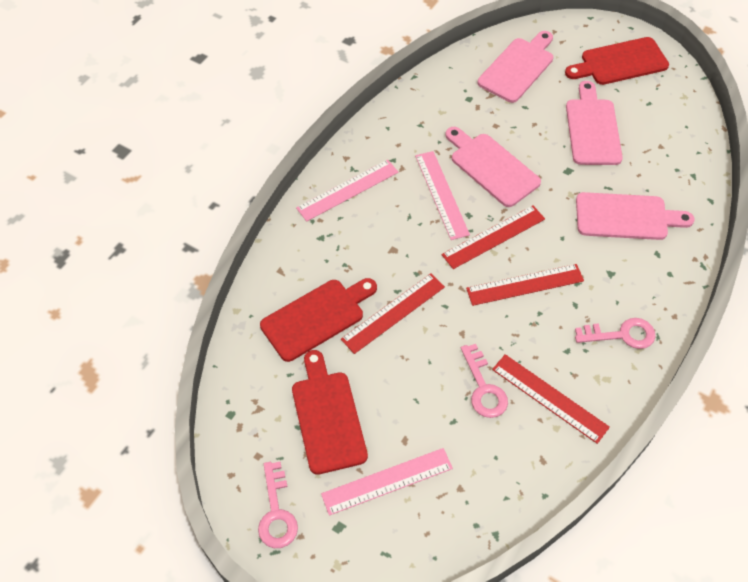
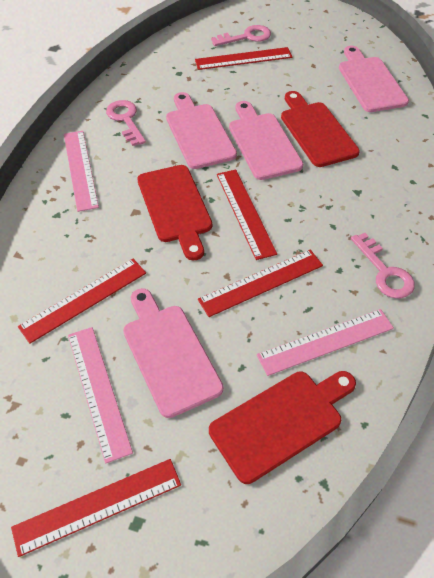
red ruler: [341,273,445,354] [442,206,545,269] [466,264,584,306] [492,354,610,444] = 4 -> [11,459,181,557] [18,259,146,344] [195,47,292,70] [198,250,323,317] [217,170,277,260] = 5

